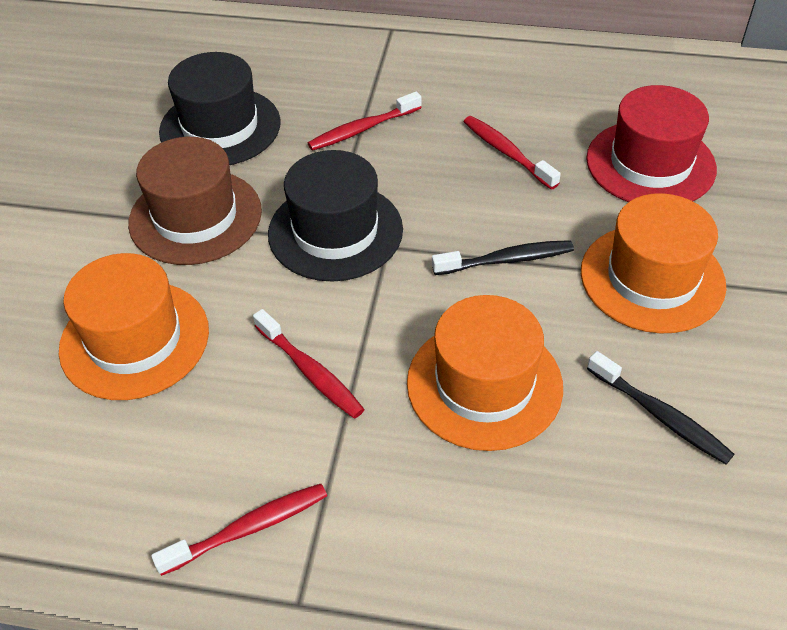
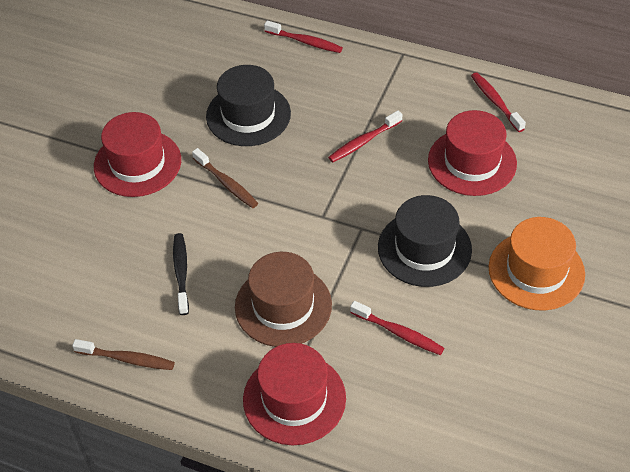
black toothbrush: [432,240,574,275] [587,351,735,464] = 2 -> [173,233,189,315] = 1
brown toothbrush: none = 0 -> [72,339,175,370] [192,148,258,208] = 2
orange hat: [59,253,209,400] [407,295,563,451] [581,193,726,333] = 3 -> [489,217,585,310] = 1
red hat: [586,85,717,202] = 1 -> [94,112,181,197] [243,343,346,445] [428,110,517,196] = 3

